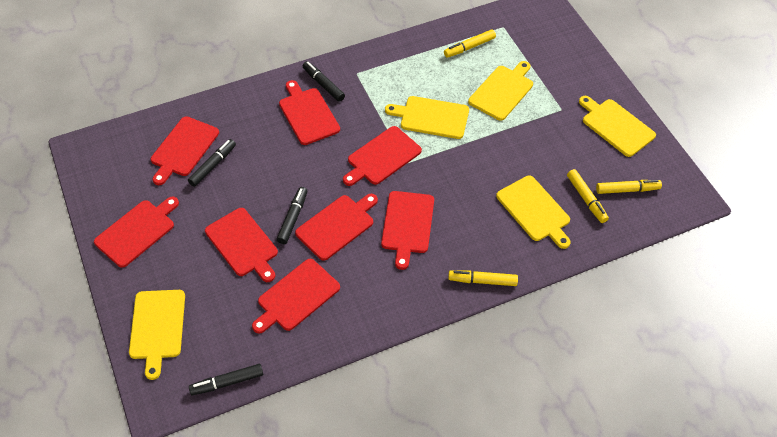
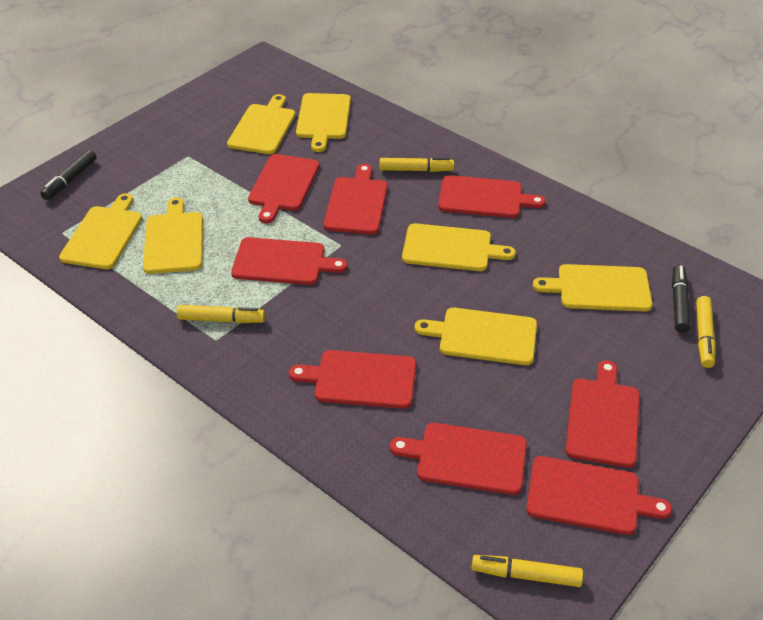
black marker: [188,139,236,187] [189,364,263,396] [277,187,308,244] [302,61,345,102] = 4 -> [40,150,97,200] [672,265,690,333] = 2
yellow cutting board: [129,290,185,380] [385,96,469,139] [468,61,533,121] [496,176,571,249] [579,96,656,157] = 5 -> [59,193,142,269] [143,198,203,274] [227,94,296,154] [296,93,351,152] [402,223,516,271] [415,308,537,365] [533,264,653,311] = 7

